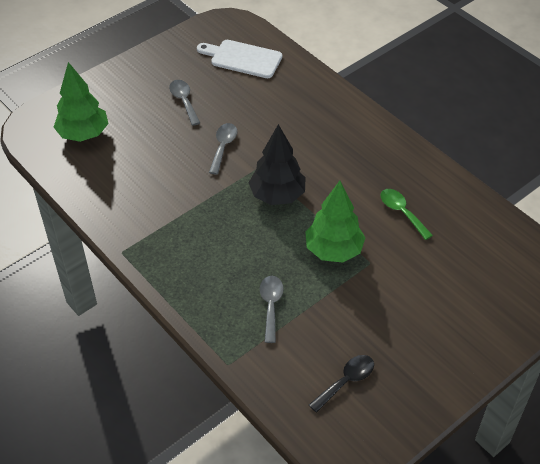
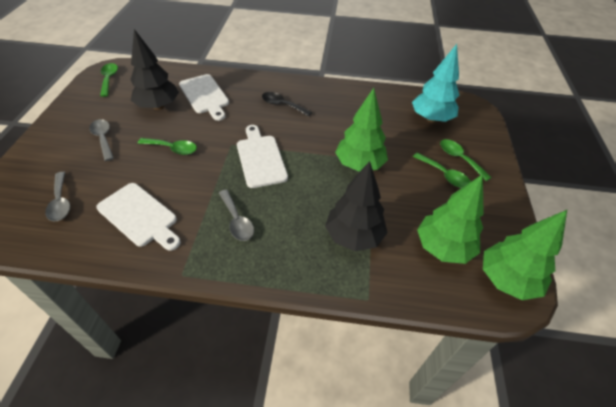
black tree: [249,124,305,205] = 1 -> [130,29,179,110] [325,161,387,251] = 2
green spoon: [380,189,433,240] = 1 -> [100,63,118,97] [138,138,197,155] [413,152,471,188] [440,139,492,181] = 4
green tree: [54,62,109,142] [305,181,366,263] = 2 -> [335,88,388,172] [417,174,484,264] [483,210,567,300] = 3
turquoise tree: none = 0 -> [412,44,460,122] = 1
white cutting board: [197,40,282,78] = 1 -> [96,183,181,251] [179,74,229,121] [237,125,288,188] = 3

